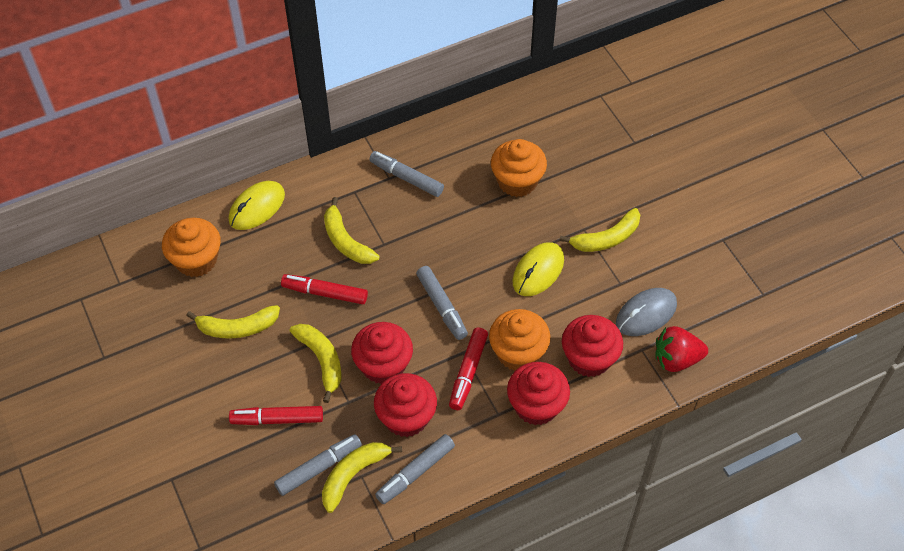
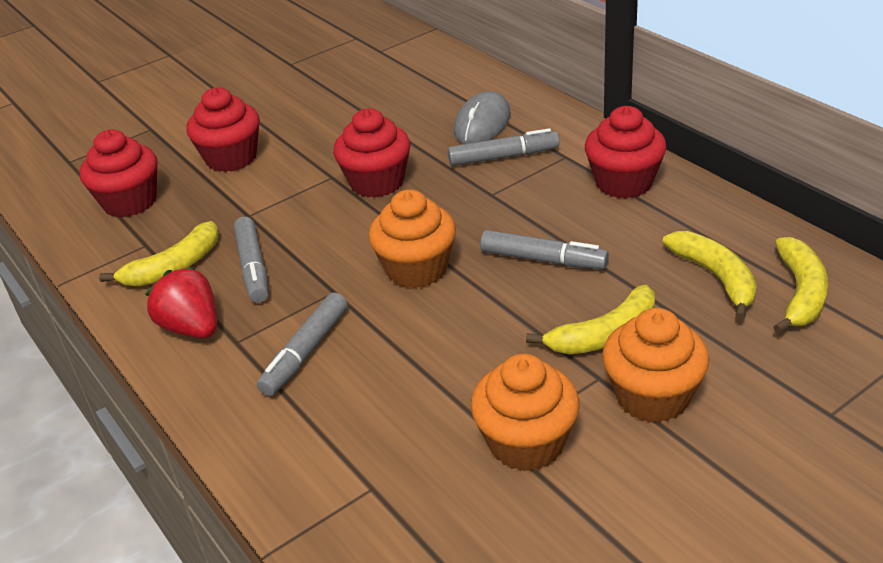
red marker: [229,406,323,425] [281,274,368,304] [449,328,488,410] = 3 -> none = 0
yellow banana: [186,305,280,339] [290,324,341,403] [322,442,402,513] [324,197,379,264] [559,208,640,252] = 5 -> [99,221,219,286] [526,285,655,355] [662,231,757,320] [773,237,828,333] = 4
yellow mouse: [229,181,285,230] [512,242,564,296] = 2 -> none = 0

